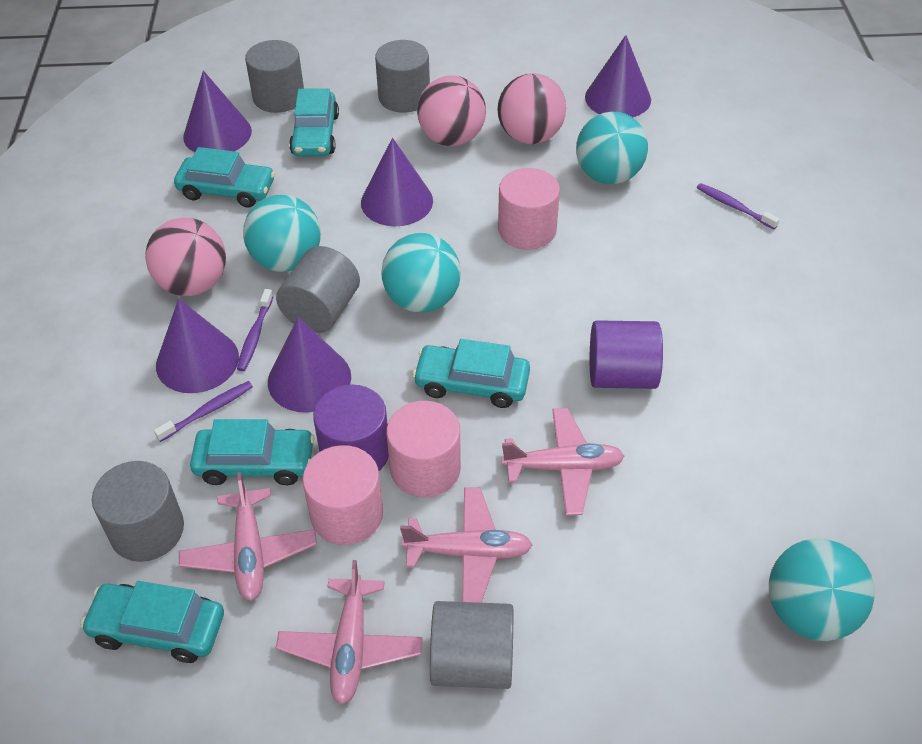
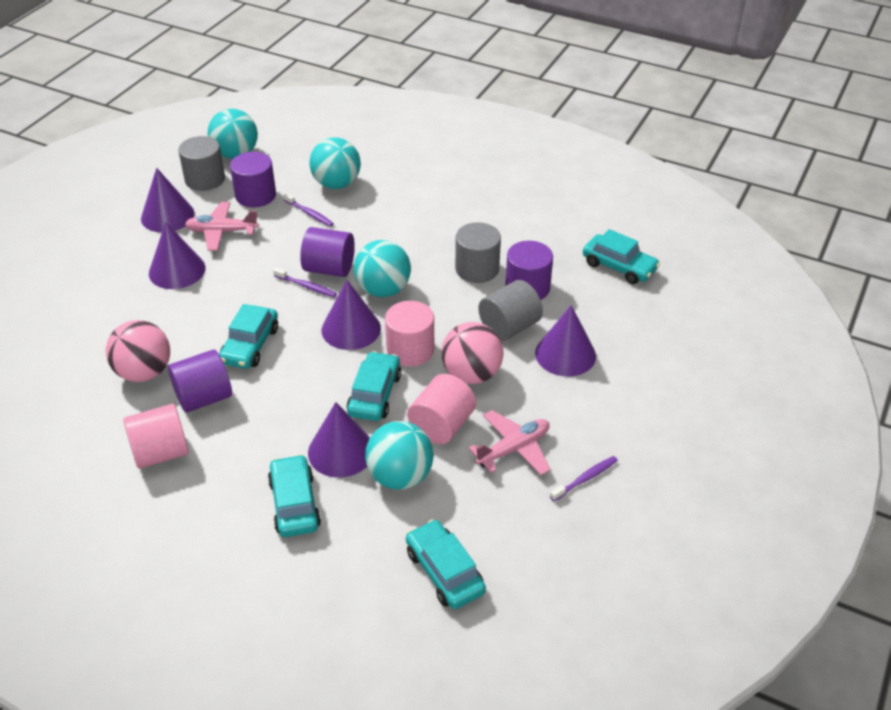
grey cylinder: [92,461,184,562] [245,40,304,113] [276,246,360,333] [375,40,430,113] [430,601,513,689] = 5 -> [178,136,225,191] [455,222,501,283] [478,280,543,341] = 3
pink ball: [145,218,226,296] [417,76,486,146] [497,73,566,144] = 3 -> [106,320,170,382] [441,322,504,384] = 2
pink plane: [179,472,317,601] [276,560,423,705] [400,487,533,603] [501,408,624,516] = 4 -> [185,202,259,251] [468,410,551,475] = 2
purple cylinder: [313,385,389,471] [590,320,663,389] = 2 -> [168,349,232,413] [230,152,276,208] [300,227,355,277] [505,241,553,300] = 4

